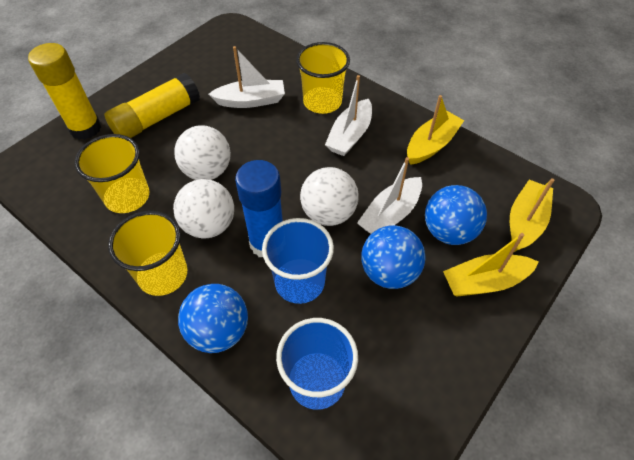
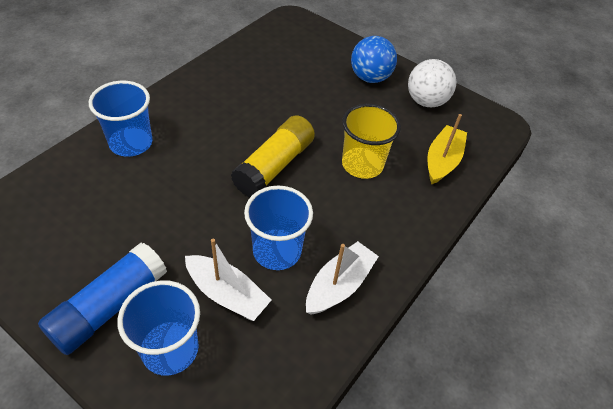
blue ball: [178,284,248,353] [361,225,426,289] [425,185,487,245] = 3 -> [351,36,397,83] = 1
blue cup: [262,218,334,304] [276,318,358,410] = 2 -> [89,81,153,157] [117,280,200,376] [244,185,313,270] = 3
white ball: [173,179,234,239] [174,126,231,180] [300,167,359,226] = 3 -> [408,59,456,107] = 1
white boat: [208,46,285,108] [325,75,372,156] [357,157,422,234] = 3 -> [185,238,271,321] [306,241,379,315] = 2
yellow boat: [407,95,464,165] [443,233,539,297] [510,178,554,252] = 3 -> [427,114,467,184] = 1
yellow cup: [74,134,149,213] [108,211,187,296] [296,42,350,114] = 3 -> [342,104,401,179] = 1
yellow glue stick: [28,43,101,140] [104,73,200,138] = 2 -> [231,115,315,197] = 1

